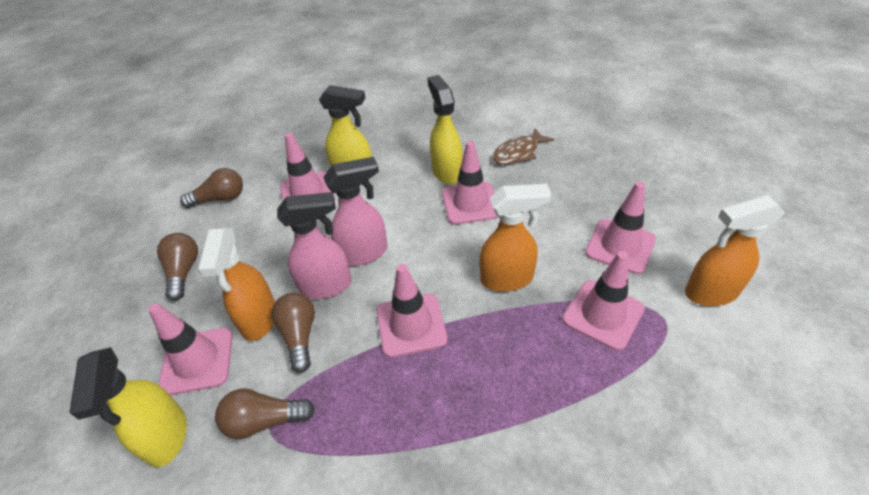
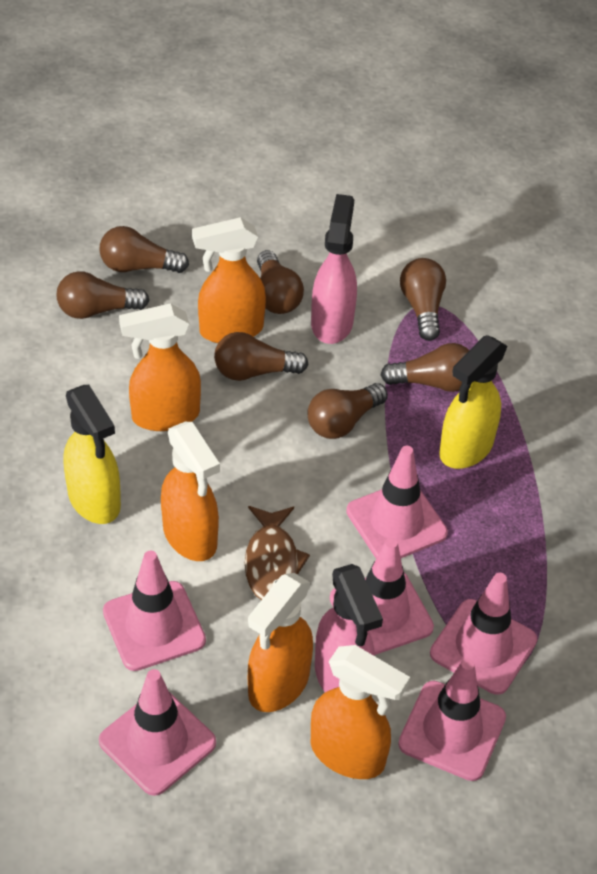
brown light bulb: [157,233,198,301] [180,168,243,208] [215,388,315,439] [271,293,315,373] = 4 -> [57,271,149,319] [99,226,189,273] [214,332,308,381] [257,250,304,314] [307,383,388,439] [381,343,469,392] [400,258,446,341] = 7
orange spray bottle: [198,228,275,341] [480,184,551,292] [685,195,785,306] = 3 -> [119,303,201,431] [161,422,220,561] [192,217,266,343] [248,573,313,712] [311,645,410,779] = 5
yellow spray bottle: [69,347,187,467] [319,85,372,167] [427,75,463,185] = 3 -> [63,385,121,524] [439,335,507,469] = 2

